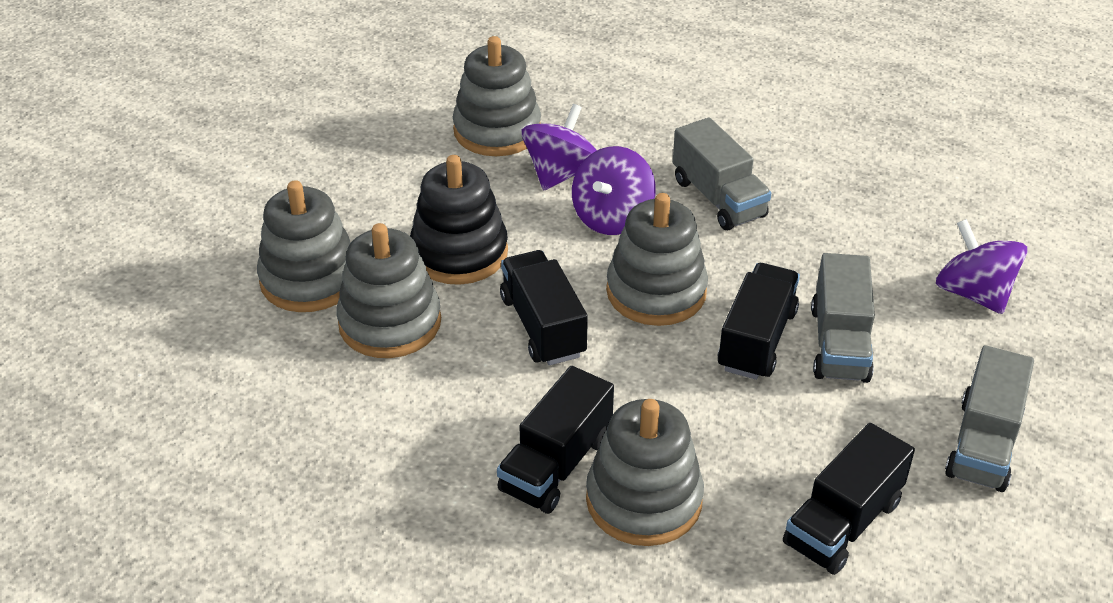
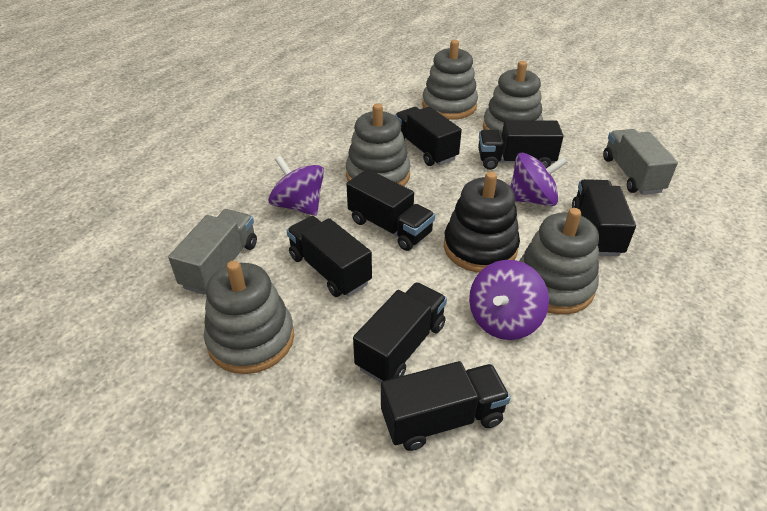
black truck: [497,366,614,514] [500,250,588,365] [718,263,800,380] [783,423,915,575] = 4 -> [287,216,372,297] [346,169,435,251] [353,282,447,382] [381,361,510,451] [395,106,462,166] [478,120,563,170] [572,179,636,256] = 7
grey truck: [673,118,771,230] [811,253,875,383] [945,345,1034,492] = 3 -> [168,209,257,295] [603,129,678,195] = 2

